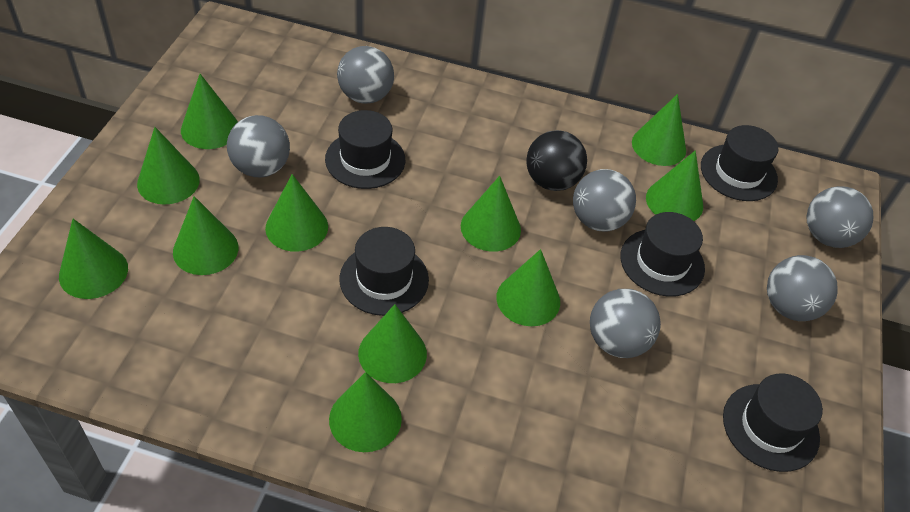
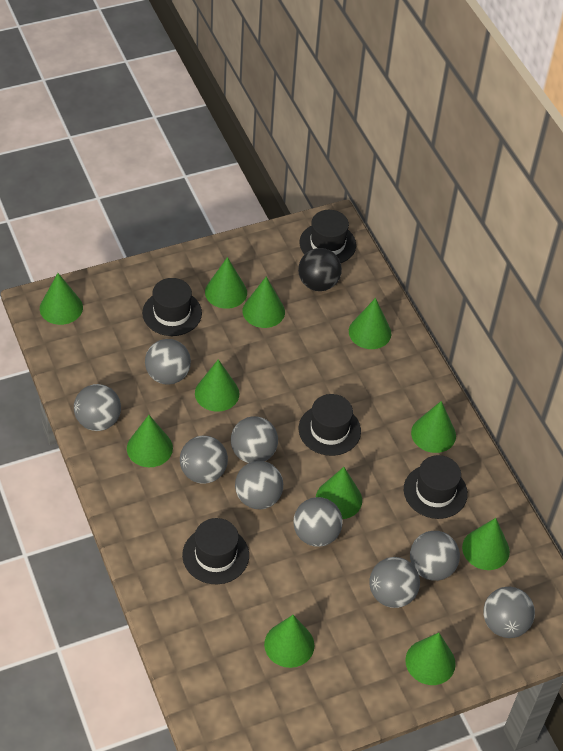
grey ball: [227,115,290,177] [337,46,394,104] [573,169,636,231] [590,289,661,358] [767,255,838,321] [806,186,873,248] = 6 -> [74,384,121,431] [145,339,191,385] [180,436,228,484] [231,416,278,463] [235,461,283,509] [294,497,343,547] [369,557,420,608] [410,531,460,581] [483,587,535,638] = 9

